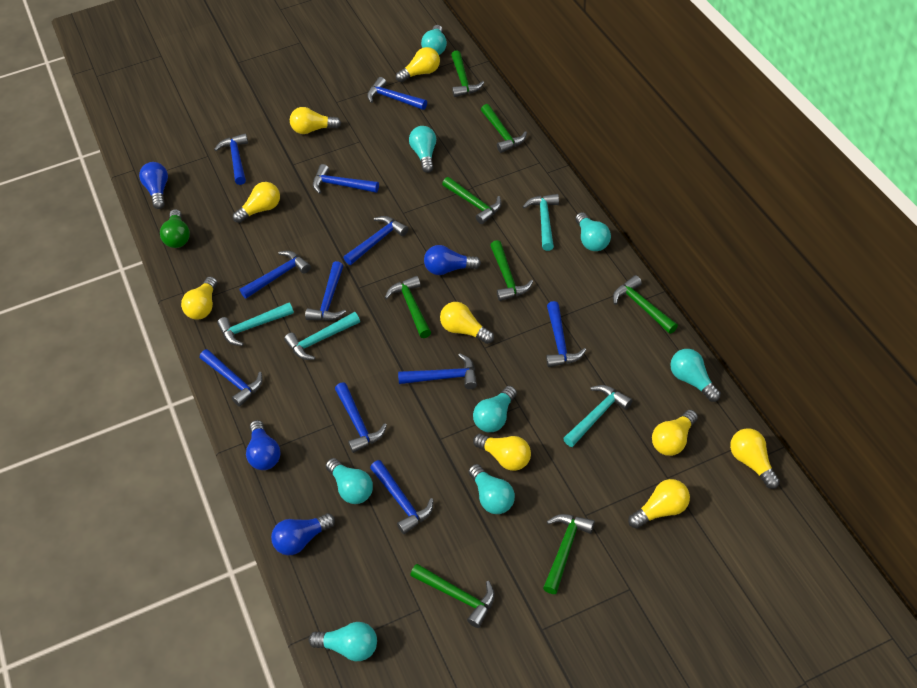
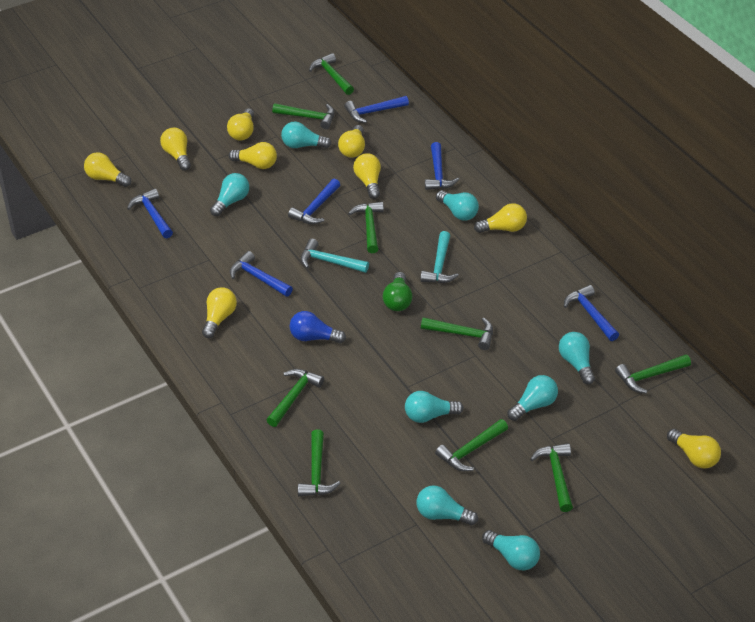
blue hammer: [200,349,263,407] [214,133,248,185] [240,251,311,299] [305,261,346,321] [313,164,379,194] [335,382,387,453] [344,216,408,265] [367,77,427,110] [370,460,434,534] [398,354,477,389] [546,301,586,367] = 11 -> [127,189,173,238] [230,251,293,297] [288,179,340,224] [344,96,409,123] [425,142,459,190] [564,285,619,341] = 6
blue light bulb: [139,162,168,209] [246,420,281,470] [271,513,335,555] [424,245,481,275] = 4 -> [290,311,346,343] = 1
green hammer: [385,276,431,338] [410,564,495,628] [442,177,502,224] [451,50,484,97] [481,104,527,153] [490,240,534,301] [543,514,595,594] [613,275,678,334] = 8 -> [267,369,324,427] [272,103,334,129] [298,430,341,496] [309,53,354,95] [348,202,384,253] [421,317,493,350] [435,419,508,471] [530,443,573,512] [615,355,691,394] = 9
turquoise hammer: [217,302,294,346] [284,312,360,360] [522,194,559,251] [563,385,633,447] = 4 -> [301,239,369,273] [420,231,459,283] = 2

